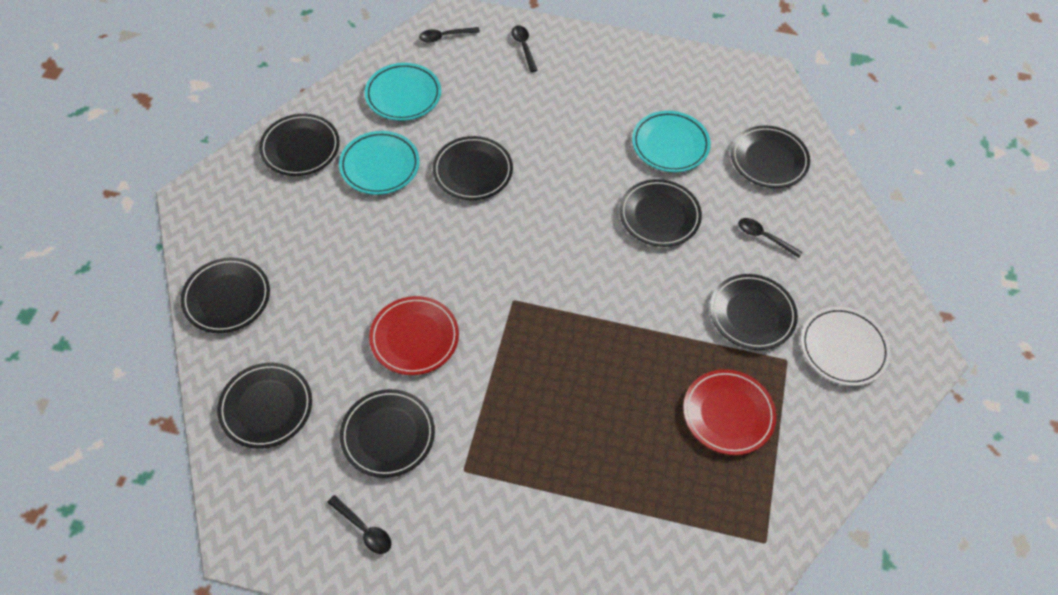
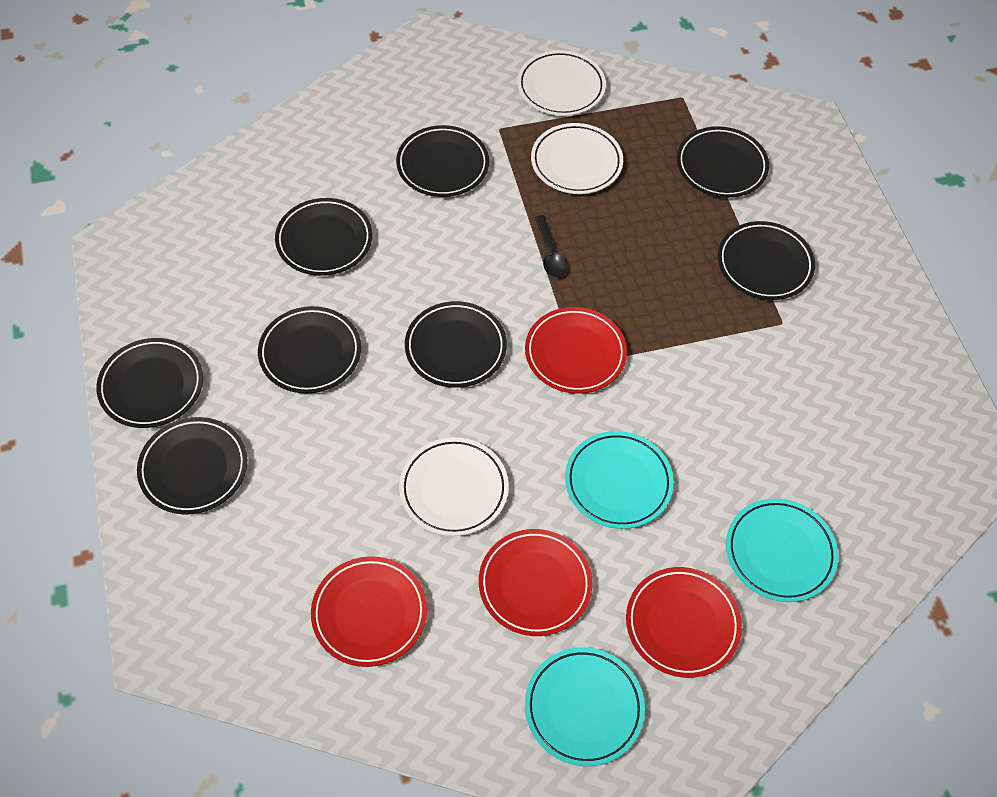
black spoon: [327,495,392,554] [419,27,480,43] [511,25,538,72] [738,218,803,258] = 4 -> [535,215,566,278] = 1
red plate: [369,296,459,375] [683,369,776,455] = 2 -> [311,556,427,667] [479,529,593,636] [525,307,627,394] [626,567,742,678] = 4
white plate: [801,307,891,386] = 1 -> [399,437,509,536] [517,50,606,116] [531,123,623,194] = 3

